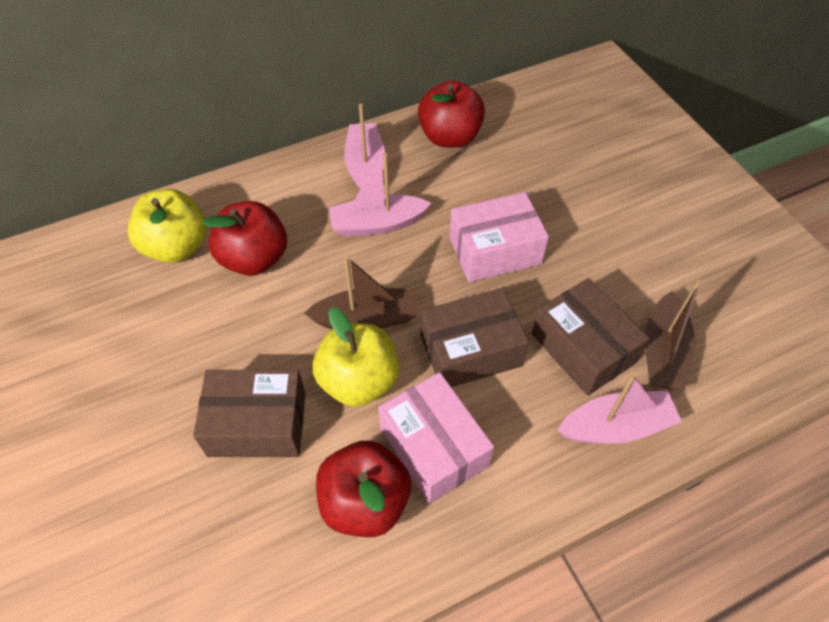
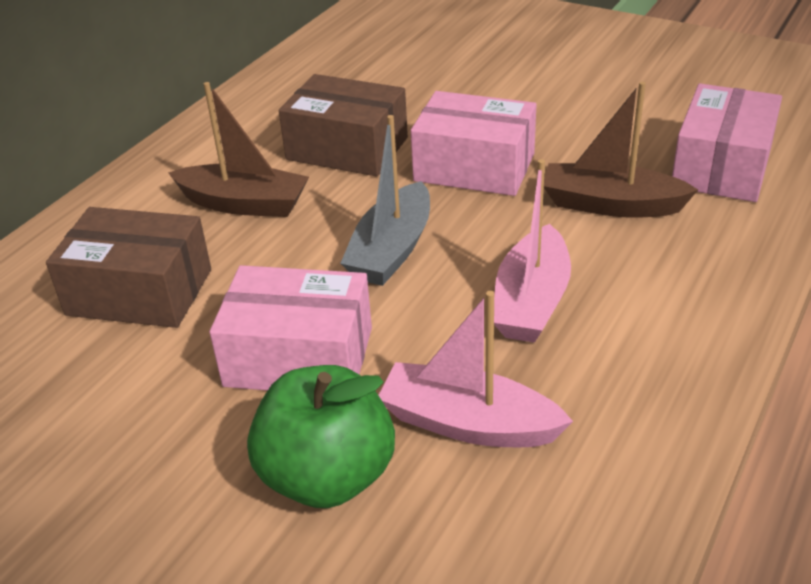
brown box: [193,370,306,457] [421,288,529,387] [532,278,650,396] = 3 -> [46,207,211,328] [279,74,408,177] = 2
green apple: none = 0 -> [247,365,395,508] = 1
grey boat: none = 0 -> [340,115,430,286] = 1
pink boat: [329,153,431,237] [344,103,385,190] [558,375,682,444] = 3 -> [378,291,573,447] [494,159,571,343] = 2
pink box: [378,372,494,504] [449,192,549,282] = 2 -> [209,265,372,391] [411,91,536,196] [672,84,782,202] = 3
red apple: [202,201,287,276] [316,440,411,537] [418,80,485,148] = 3 -> none = 0
yellow apple: [128,189,207,263] [313,307,399,407] = 2 -> none = 0

